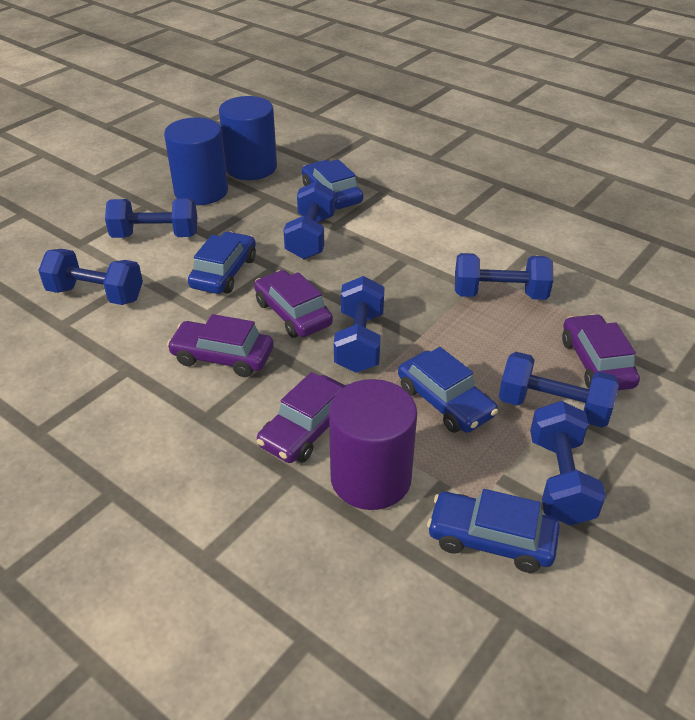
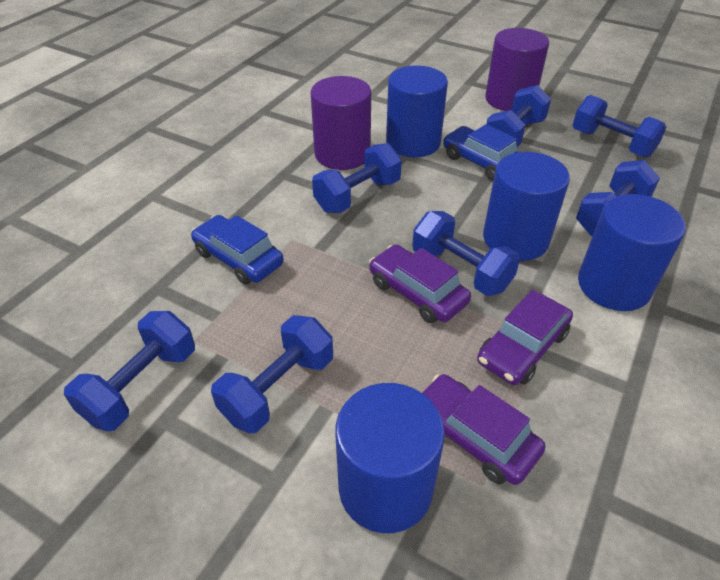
blue car: [188,231,256,294] [302,159,363,209] [398,347,498,433] [427,489,560,573] = 4 -> [191,215,284,285] [443,124,518,180] = 2
blue cylinder: [164,117,228,205] [219,96,277,180] = 2 -> [335,383,445,533] [386,66,448,157] [483,152,570,261] [578,194,686,311] = 4
purple car: [167,314,274,377] [254,270,333,338] [257,372,346,463] [562,314,640,390] = 4 -> [369,245,471,323] [422,374,545,485] [477,290,573,385] = 3
purple cylinder: [329,379,417,510] = 1 -> [311,76,371,170] [485,28,549,111] = 2

